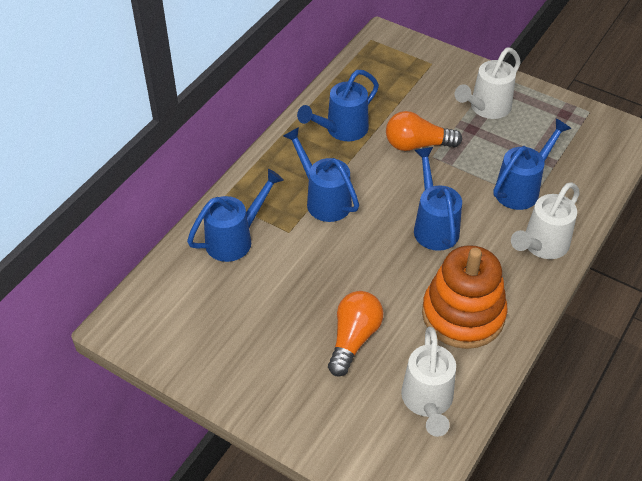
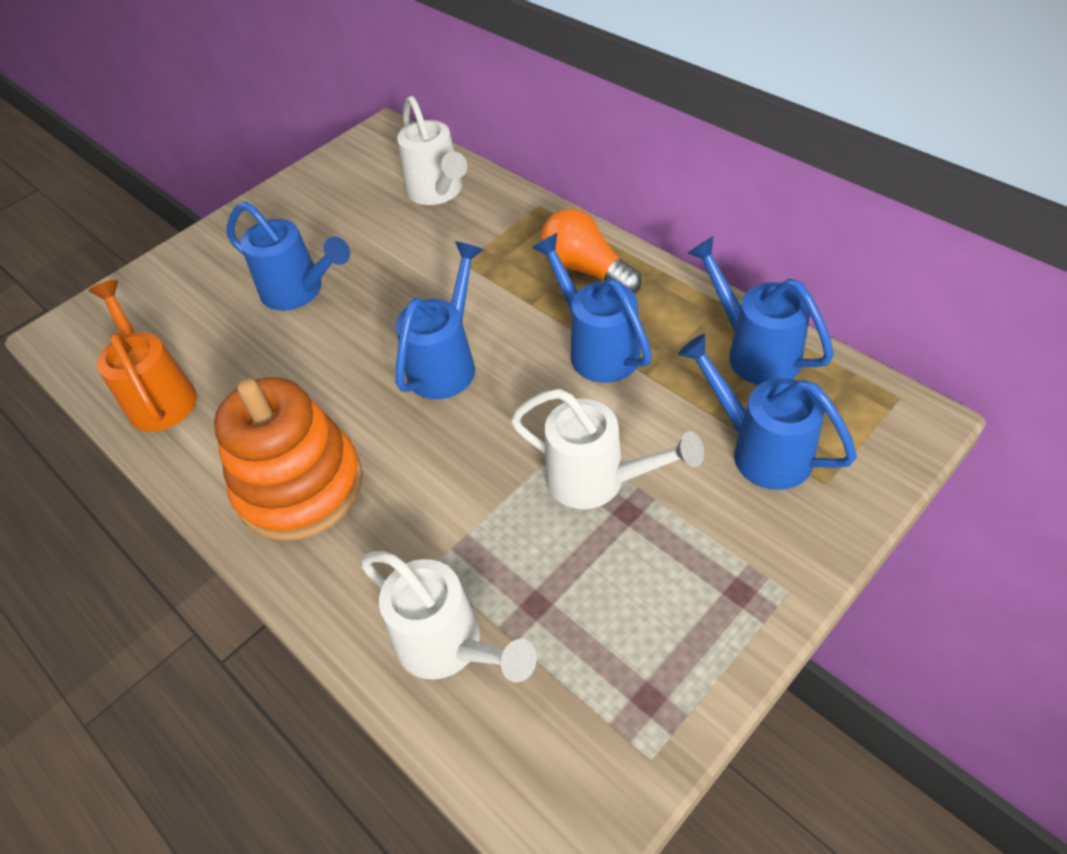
orange light bulb: [328,291,383,376] [386,111,462,151] = 2 -> [540,208,642,293] = 1
orange watering can: none = 0 -> [88,280,197,432] = 1

